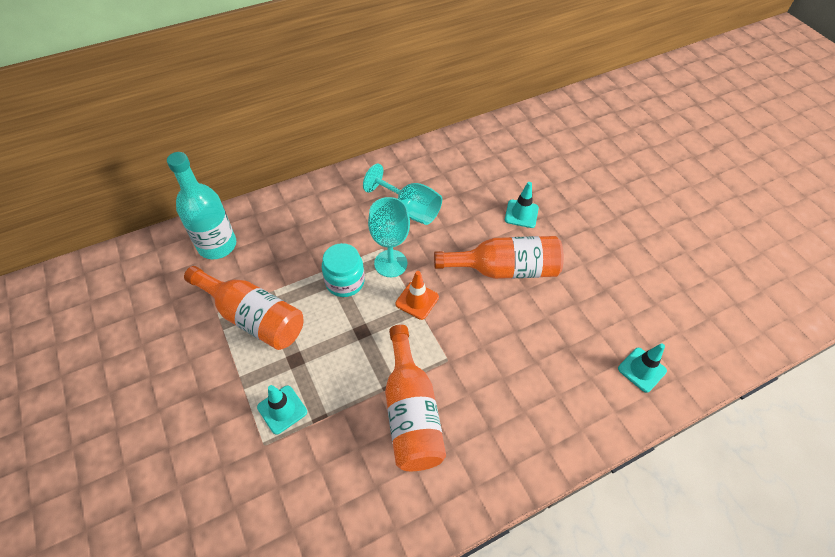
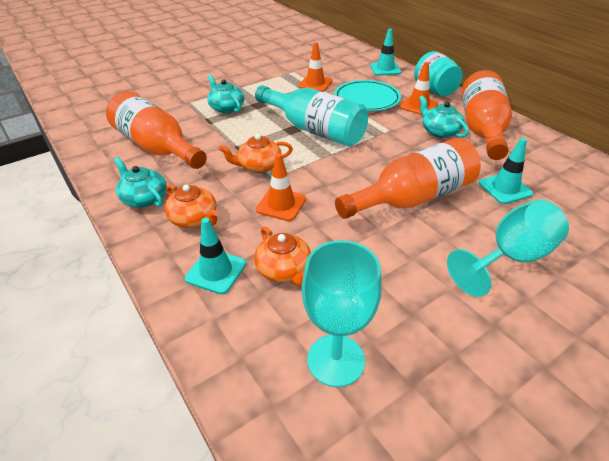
orange teapot: none = 0 -> [164,184,219,228] [219,134,293,173] [254,226,311,286] = 3
orange traffic cone: [395,271,439,320] = 1 -> [256,153,306,221] [298,42,332,92] [400,62,438,115] = 3
turquoise plate: none = 0 -> [334,80,401,111] = 1
turquoise teapot: none = 0 -> [114,157,167,207] [207,75,244,113] [419,95,469,138] = 3

